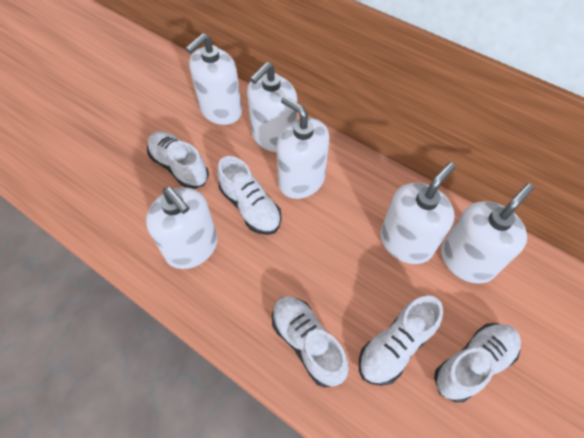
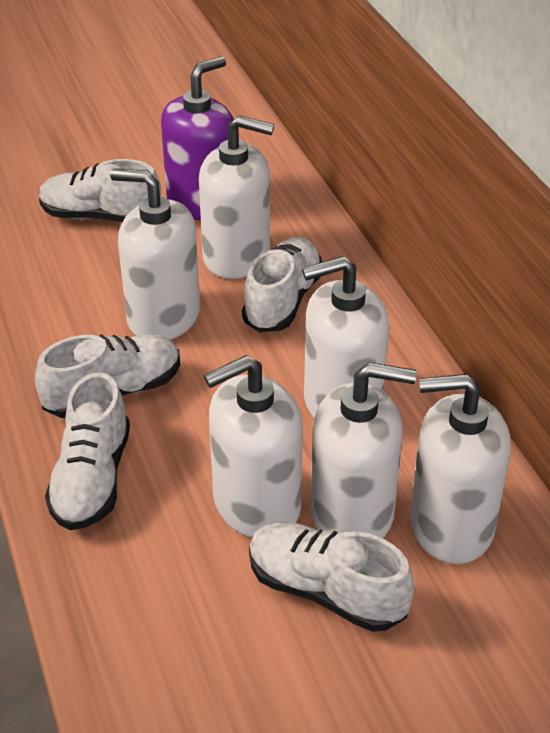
purple soap dispenser: none = 0 -> [161,56,234,221] = 1

